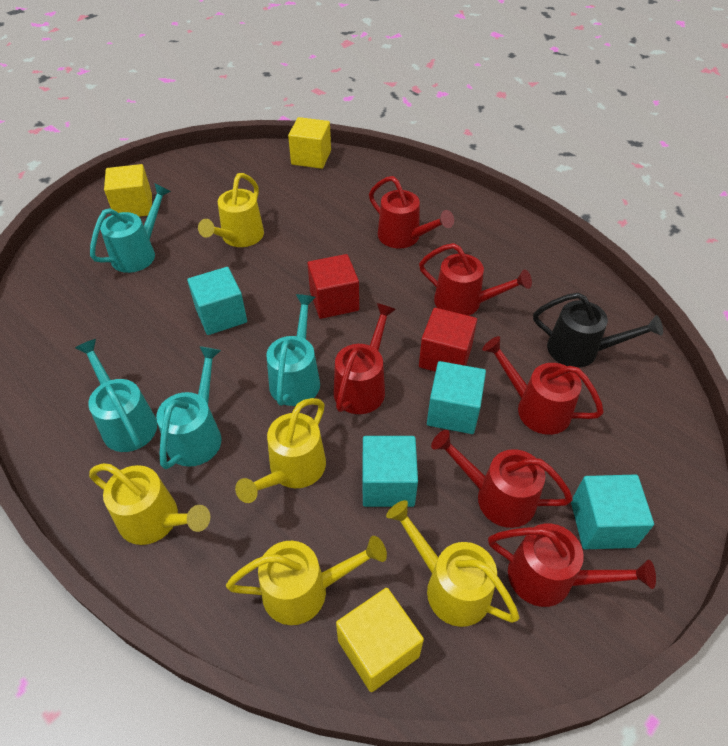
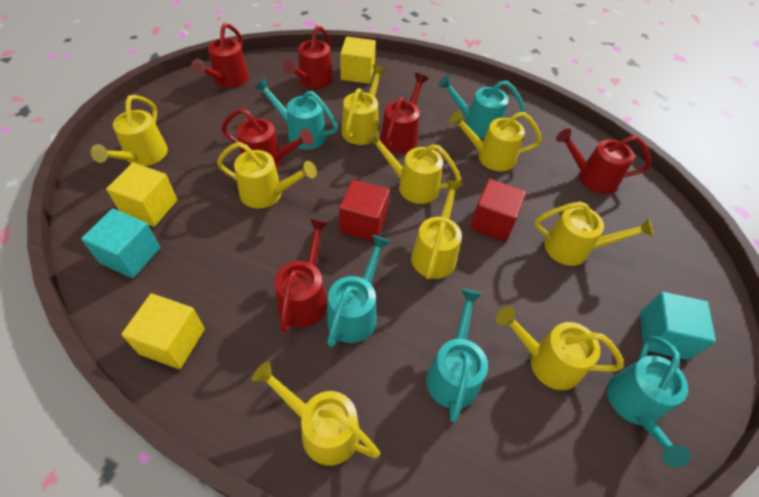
black watering can: [533,293,663,368] = 1 -> none = 0
turquoise cube: [187,267,247,335] [363,436,418,507] [427,361,486,434] [571,474,654,549] = 4 -> [81,209,160,278] [640,292,716,360] = 2
turquoise watering can: [75,339,157,452] [90,183,171,273] [156,346,221,469] [266,294,320,406] = 4 -> [254,78,338,150] [327,235,391,347] [426,289,488,422] [438,75,525,138] [607,336,691,468] = 5
yellow watering can: [89,463,210,545] [198,173,264,247] [226,536,387,625] [235,398,326,503] [386,500,519,627] = 5 -> [91,95,168,166] [217,142,317,208] [252,361,380,466] [342,65,386,145] [366,130,461,204] [411,180,463,279] [449,110,542,171] [496,306,623,390] [535,201,654,266] = 9

